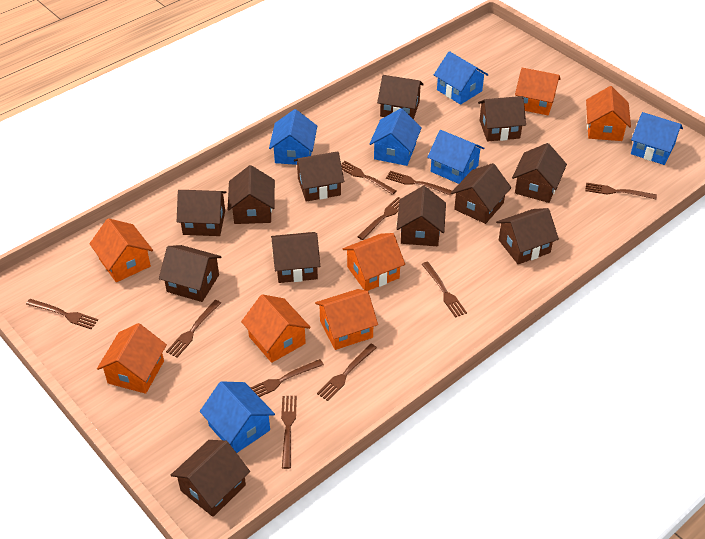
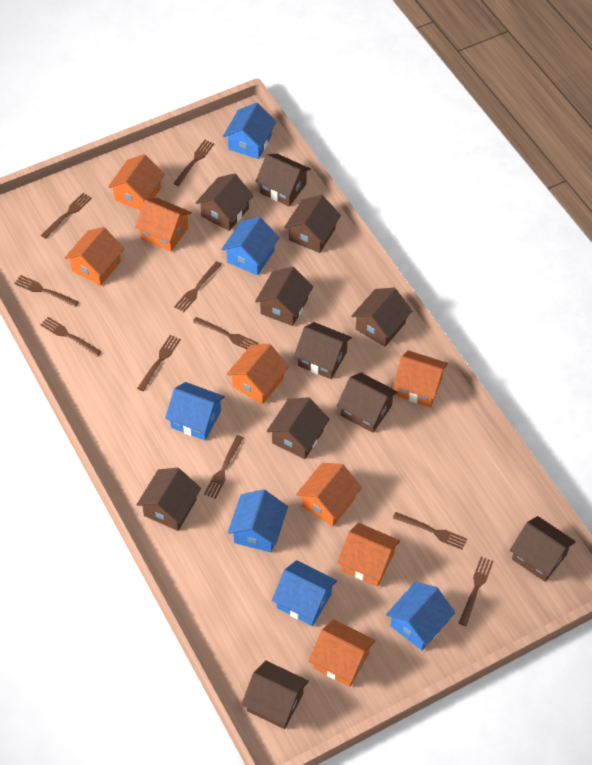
brown house: [159,245,221,302] [171,440,250,517] [177,190,227,236] [228,165,275,224] [271,232,320,283] [294,151,344,202] [377,75,424,119] [397,186,446,246] [451,163,511,224] [478,96,526,142] [496,208,559,264] [512,143,567,203] = 12 -> [137,468,201,531] [196,173,254,231] [241,660,309,729] [255,154,311,206] [255,266,313,326] [267,397,330,459] [284,195,341,253] [294,322,352,379] [337,373,398,433] [352,288,412,347] [510,516,576,582] = 11
orange house: [89,218,153,282] [97,323,167,394] [241,294,311,363] [315,289,378,350] [343,233,405,291] [515,68,561,115] [586,86,631,141] = 7 -> [65,227,124,286] [108,154,165,210] [135,198,192,252] [227,344,289,404] [296,463,362,526] [309,619,375,687] [337,523,400,586] [393,350,448,407] = 8

